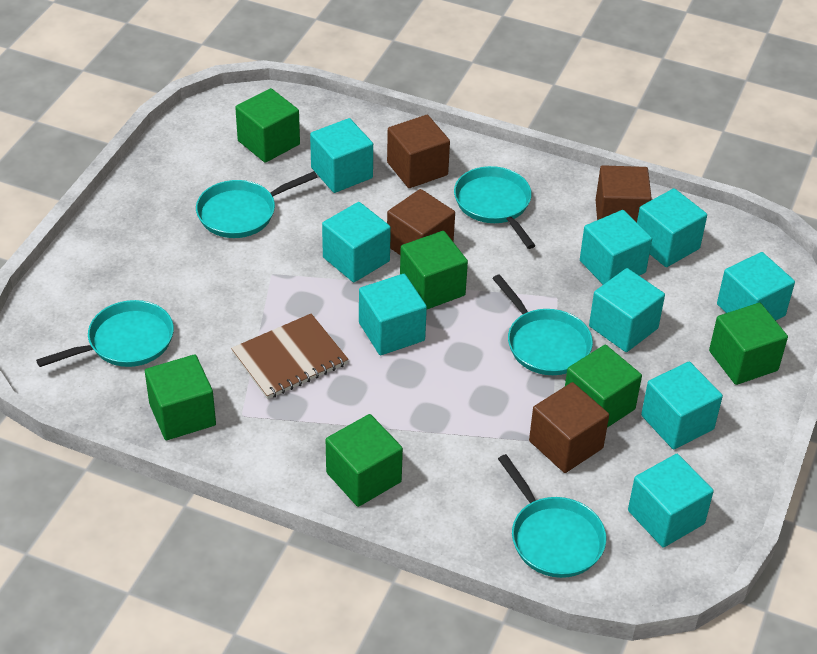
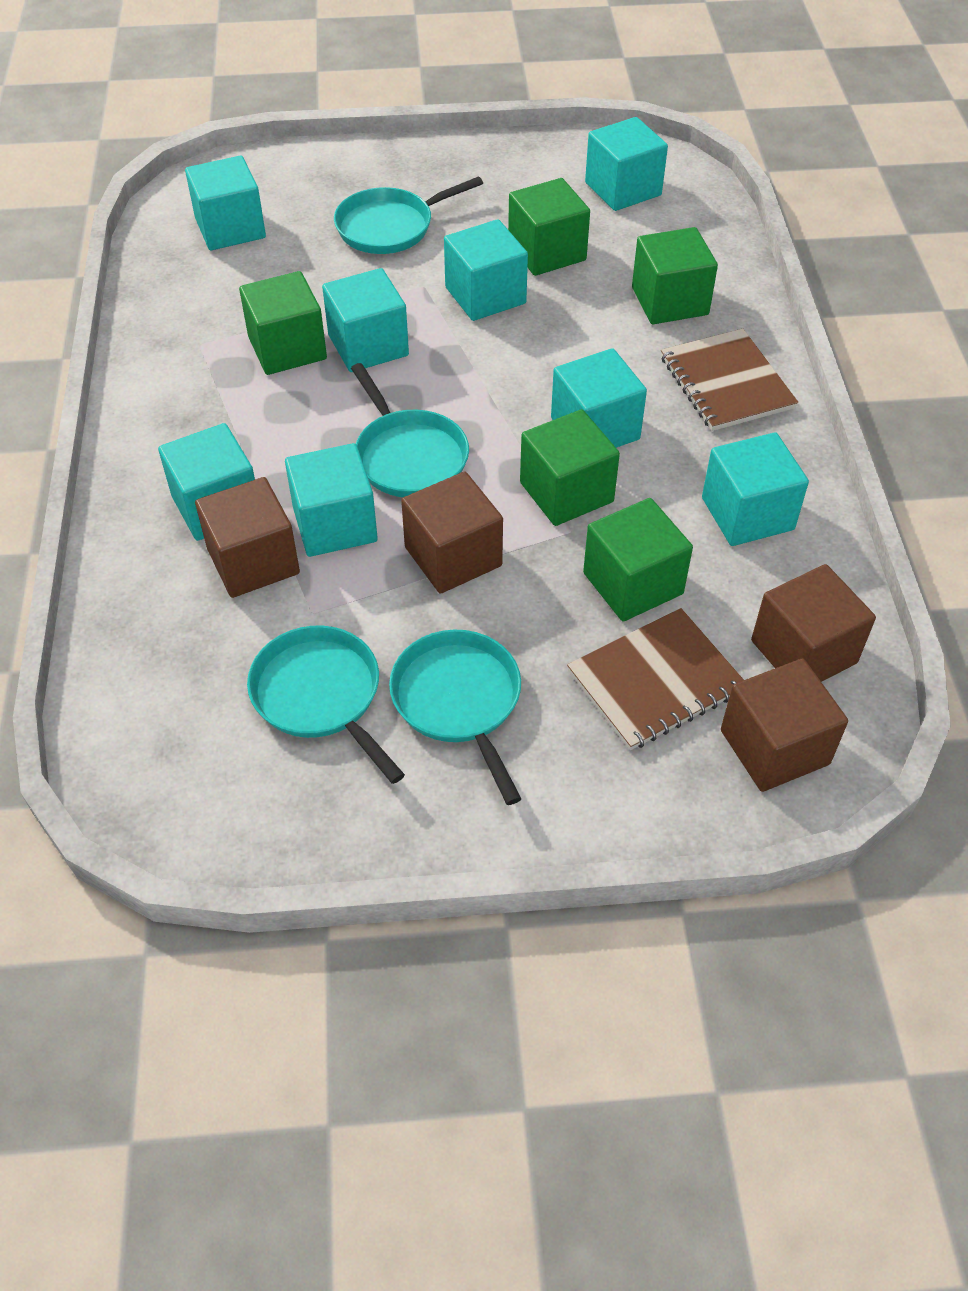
brown notebook: [231,313,349,399] = 1 -> [567,608,744,750] [661,329,798,431] = 2
green cube: [145,354,216,440] [235,88,300,163] [326,414,403,507] [400,231,468,309] [565,345,642,428] [709,303,788,385] = 6 -> [239,271,327,375] [508,178,590,276] [520,409,620,526] [583,498,693,621] [632,227,718,324] = 5
turquoise cube: [310,118,373,193] [322,202,391,282] [359,274,427,355] [580,210,652,285] [589,268,665,352] [628,454,714,548] [637,188,707,267] [641,362,723,449] [717,252,795,321] = 9 -> [158,423,255,541] [185,156,266,250] [285,443,378,557] [322,268,409,372] [444,219,528,321] [551,348,647,448] [585,117,668,211] [702,432,809,546] = 8
turquoise pan: [36,300,174,367] [196,171,318,238] [454,166,536,249] [492,274,593,375] [498,454,606,578] = 5 -> [247,625,405,784] [334,177,483,254] [351,363,469,497] [389,630,521,805] = 4

